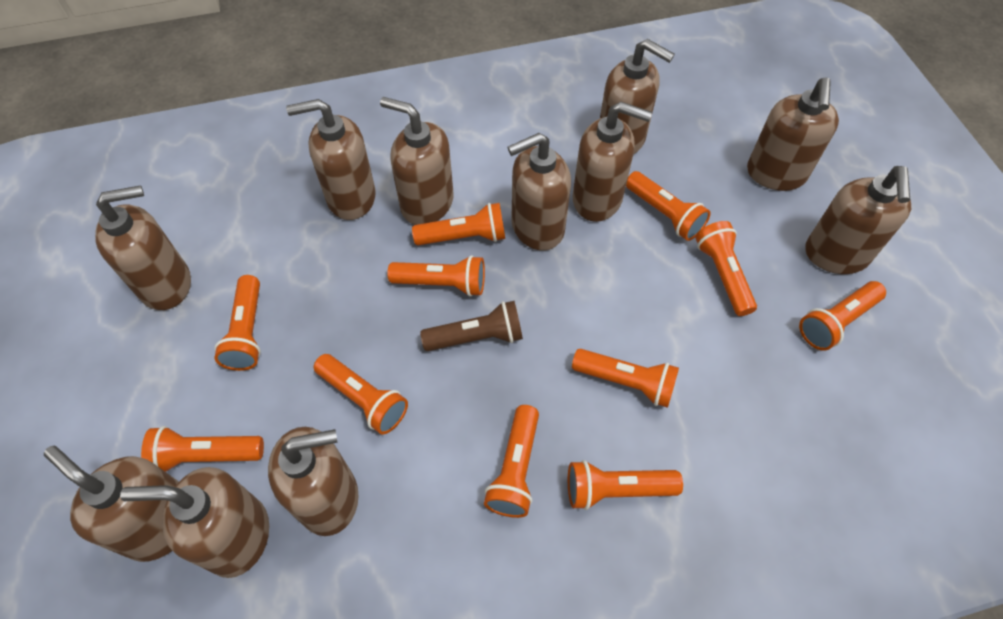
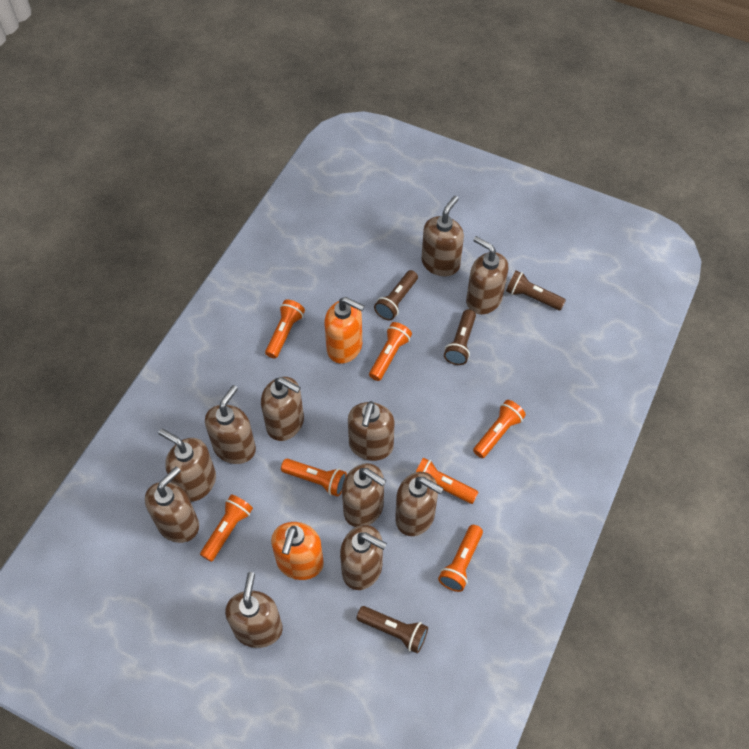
brown flashlight: [420,301,523,351] = 1 -> [356,606,428,653] [374,270,418,321] [444,309,476,365] [506,270,566,310] = 4
orange flashlight: [141,426,264,472] [214,275,261,371] [314,354,408,435] [387,255,485,297] [412,203,505,246] [484,405,539,518] [568,460,683,510] [572,349,679,408] [626,171,711,241] [695,221,757,316] [799,281,886,351] = 11 -> [200,494,253,562] [265,300,305,359] [281,459,347,497] [369,322,412,381] [416,458,478,504] [438,525,483,592] [473,400,526,458] = 7
orange soap dispenser: none = 0 -> [271,522,324,580] [324,297,365,364] = 2

